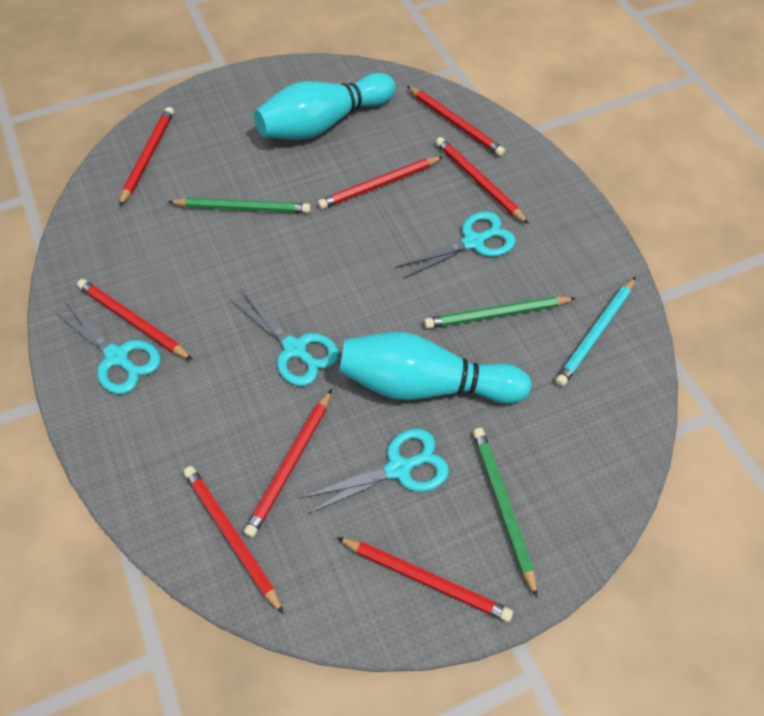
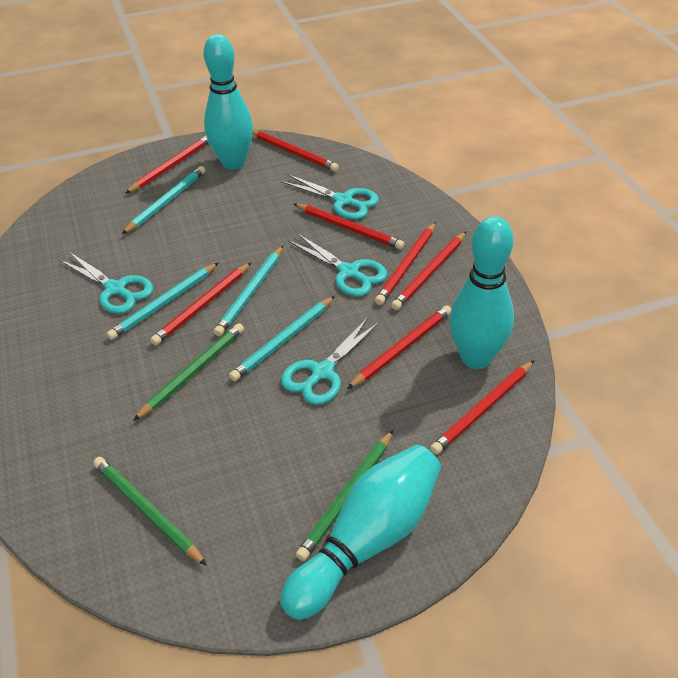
turquoise bowling pin: [254,73,396,140] [339,332,531,404] = 2 -> [203,34,253,170] [280,445,441,620] [449,216,514,369] = 3
turquoise pencil: [555,277,636,387] = 1 -> [106,263,218,340] [122,166,205,234] [214,246,283,336] [229,296,335,381] = 4

